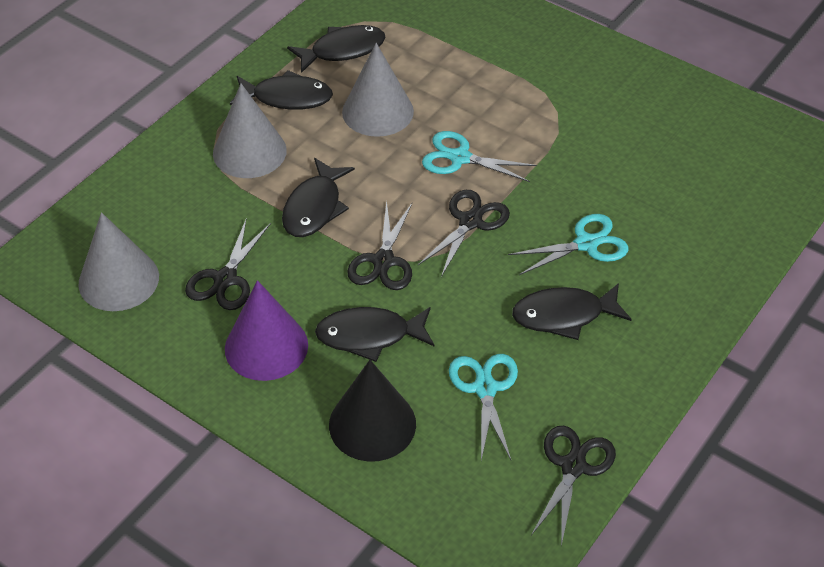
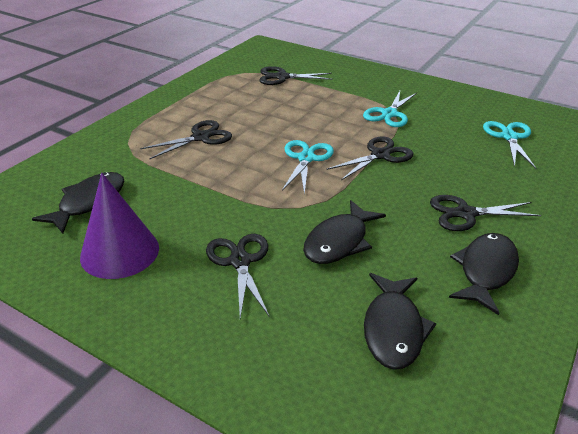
black cone: [329,360,416,462] = 1 -> none = 0
black fish: [230,70,333,110] [282,158,355,237] [287,25,386,73] [315,307,435,362] [512,283,632,340] = 5 -> [32,172,124,233] [303,200,386,264] [364,273,437,370] [449,233,519,315] = 4
black scissors: [185,218,271,310] [347,201,412,290] [418,190,510,277] [531,426,616,546] = 4 -> [141,120,232,159] [206,234,270,318] [259,66,333,85] [327,136,413,180] [430,195,542,231] = 5
grey cone: [78,212,159,311] [213,83,287,178] [342,43,414,137] = 3 -> none = 0

